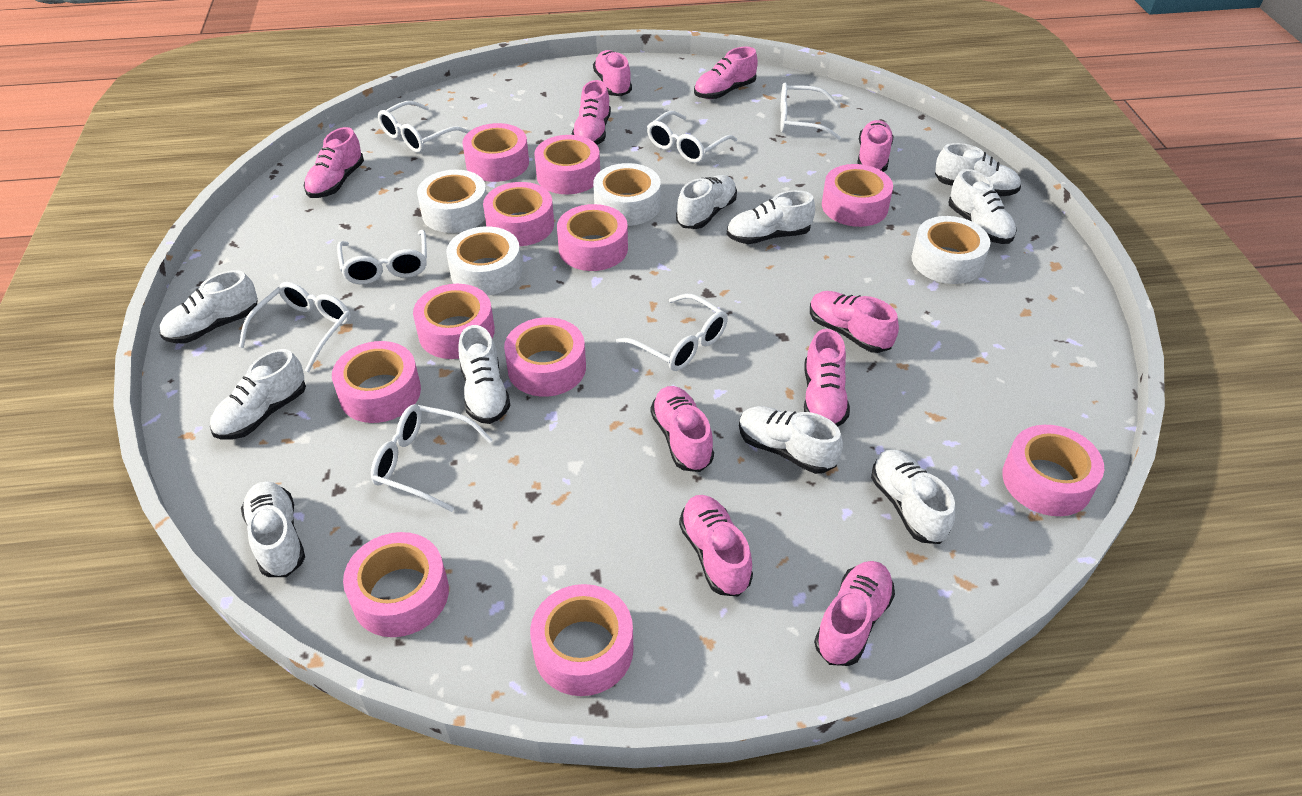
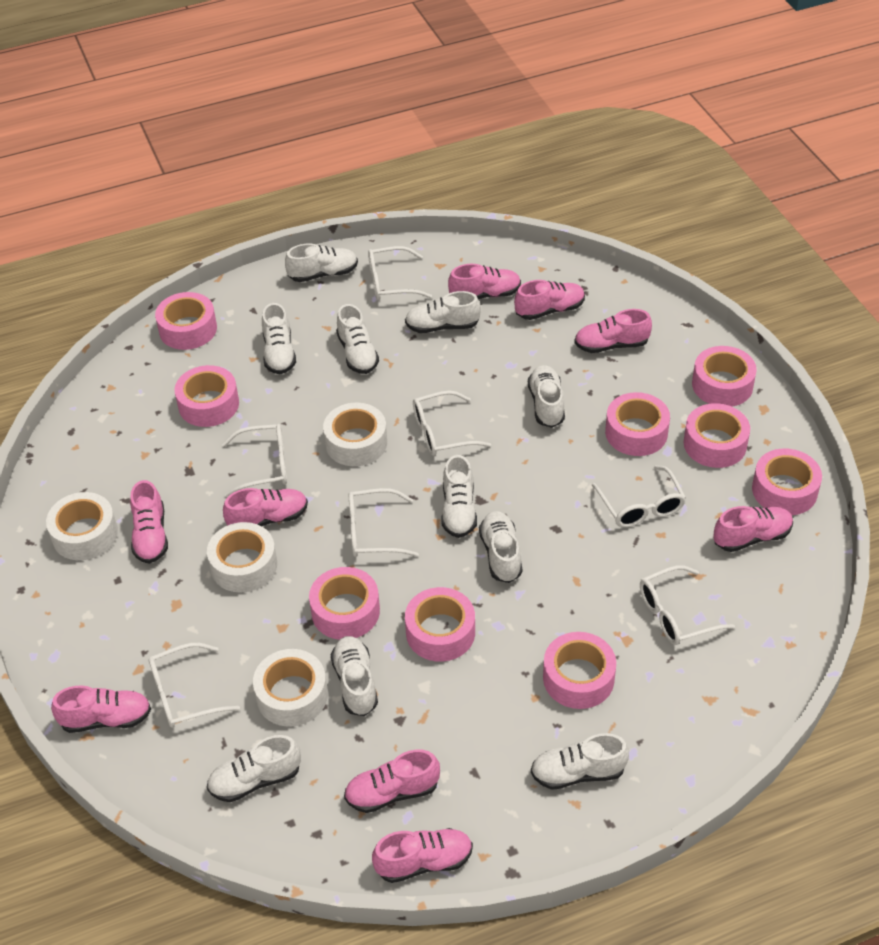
pink shoe: [304,127,364,198] [572,80,611,145] [593,50,632,96] [651,386,714,472] [679,495,753,596] [694,47,758,99] [804,329,850,427] [810,291,899,353] [814,561,895,666] [858,120,894,172] = 10 -> [51,685,151,733] [130,480,168,564] [223,488,308,526] [344,749,440,813] [372,828,473,883] [448,264,521,299] [514,280,585,320] [574,309,652,353] [713,506,793,552] = 9
pink tape: [332,341,421,423] [343,532,449,637] [413,284,495,359] [462,123,529,182] [483,182,554,246] [504,317,586,397] [530,584,633,696] [534,135,600,194] [557,204,628,271] [822,164,893,227] [1002,425,1104,516] = 11 -> [155,292,217,350] [175,365,239,427] [309,567,380,640] [405,587,475,662] [543,632,616,709] [605,392,670,456] [683,403,750,468] [692,346,757,407] [752,449,822,515] = 9

